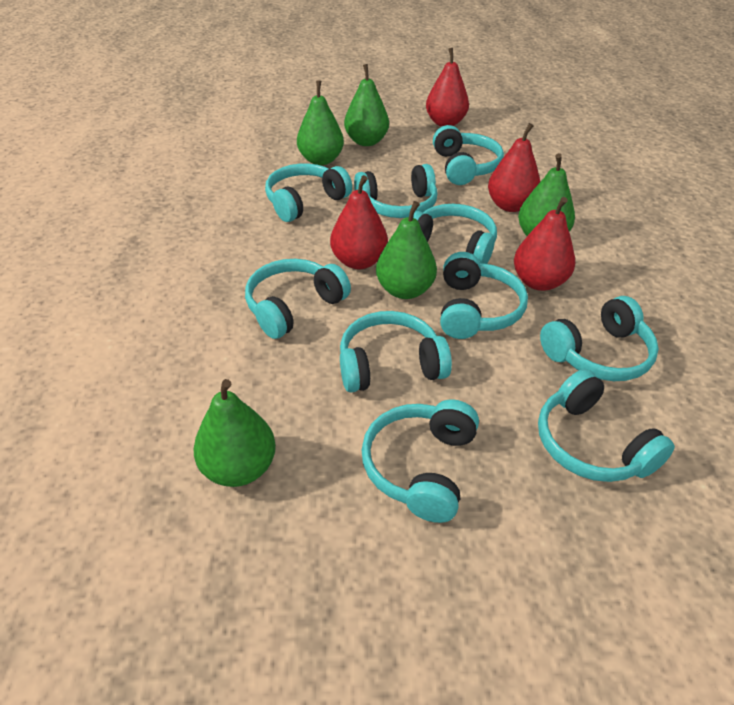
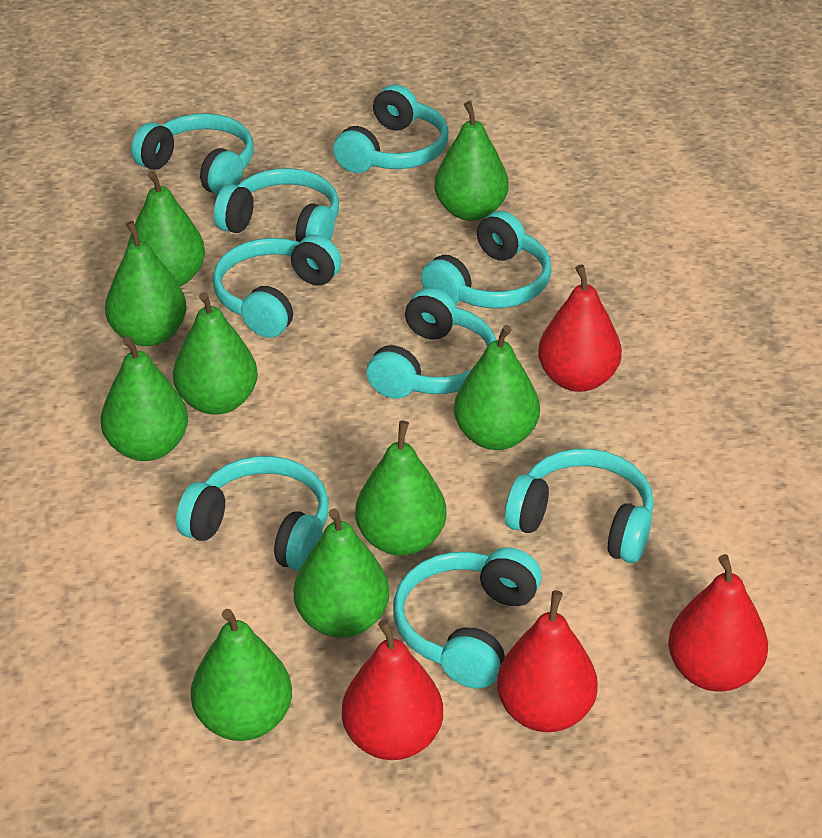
green pear: [193,379,276,487] [297,80,344,165] [344,64,389,146] [376,201,437,299] [518,153,575,236] = 5 -> [101,336,188,461] [105,221,187,346] [127,171,205,286] [173,292,258,415] [191,609,292,741] [294,509,389,638] [355,420,446,556] [434,101,508,221] [454,325,540,450] = 9
turquoise headphones: [245,259,351,339] [265,163,352,222] [340,311,452,392] [354,164,437,218] [362,399,479,523] [413,204,497,264] [433,125,504,185] [440,252,528,339] [538,369,675,482] [540,296,659,381] = 10 -> [131,113,254,195] [176,456,329,571] [213,235,341,338] [214,168,339,242] [333,84,449,173] [366,288,496,399] [393,547,542,689] [421,211,552,308] [505,449,654,563] = 9

